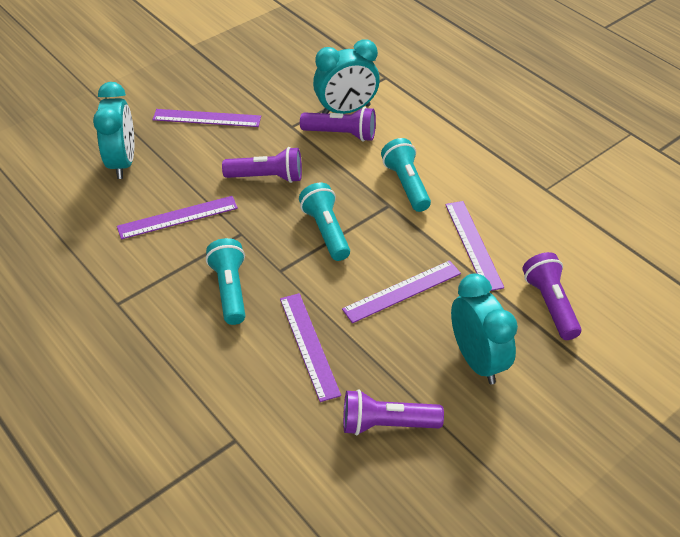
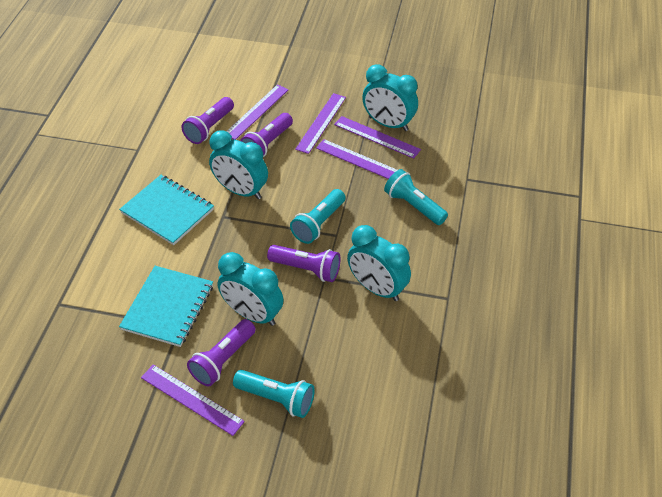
turquoise clock: [93,82,134,179] [313,39,380,114] [451,273,518,384] = 3 -> [209,130,268,199] [218,252,284,326] [347,225,411,301] [362,65,418,131] = 4
turquoise notebook: none = 0 -> [119,175,214,245] [119,266,213,347] = 2

